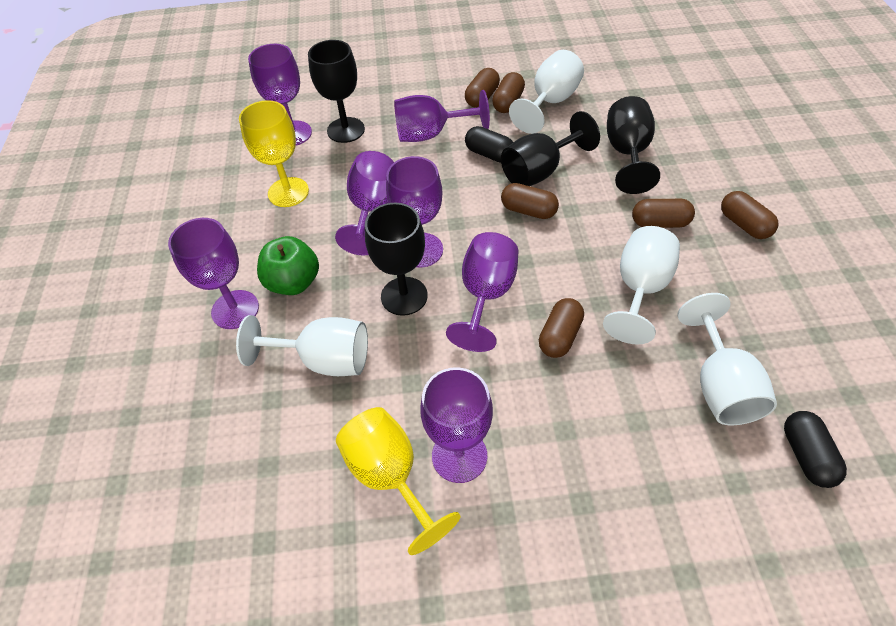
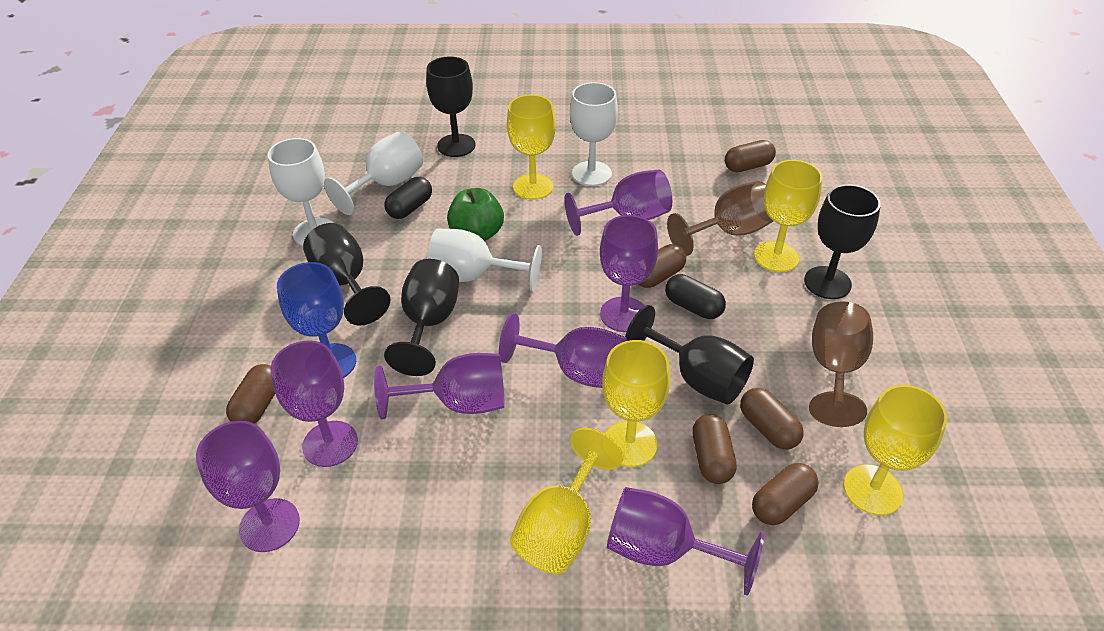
black goblet: [308,40,365,143] [365,203,428,316] [501,111,600,186] [607,96,660,194] = 4 -> [303,223,390,326] [384,259,459,376] [426,57,476,157] [625,305,754,405] [804,184,881,299] = 5
blue goblet: none = 0 -> [277,262,356,378] = 1
brown goblet: none = 0 -> [667,181,773,256] [809,301,873,427] = 2
yellow goblet: [239,100,309,207] [336,407,460,555] = 2 -> [507,95,556,200] [510,428,624,574] [602,340,670,467] [754,160,822,272] [844,385,947,516] = 5

